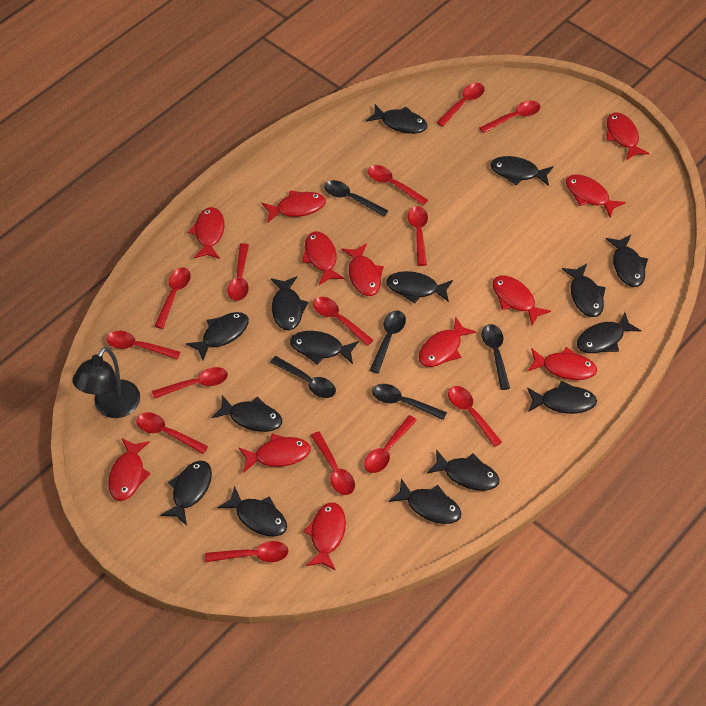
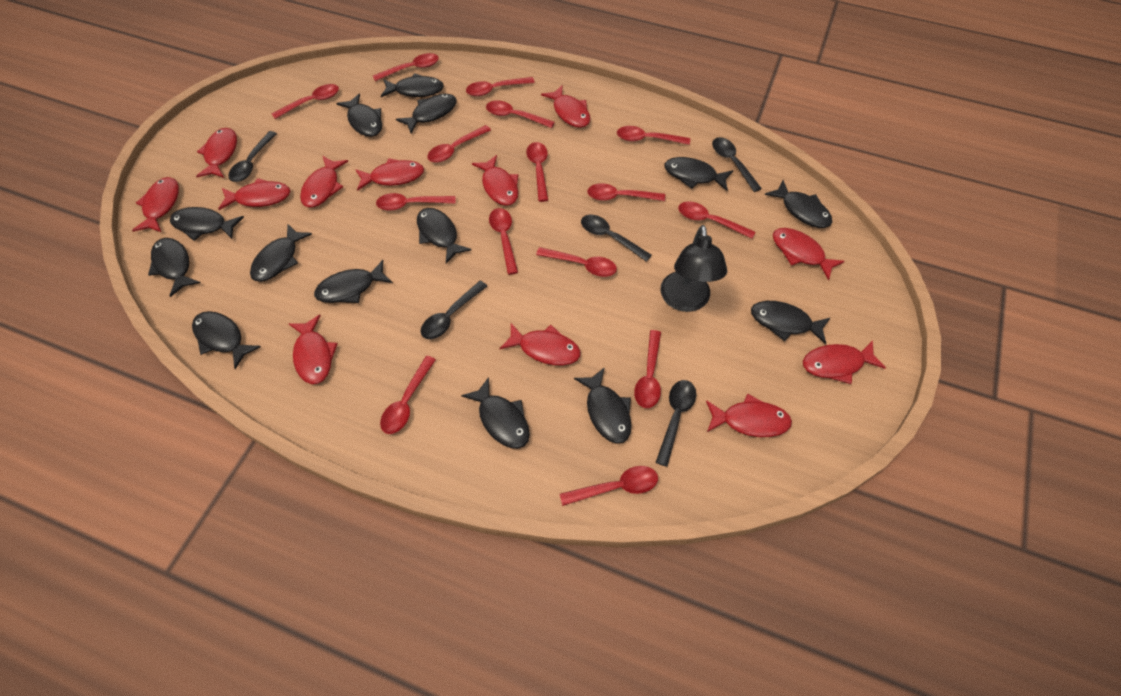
black fish: [160,461,212,526] [186,312,249,360] [212,395,282,432] [217,486,287,536] [271,276,309,330] [290,331,359,365] [366,104,428,134] [386,271,453,304] [389,478,461,524] [427,449,499,491] [490,156,554,186] [527,381,597,414] [562,263,606,317] [577,312,641,353] [606,235,648,287] = 15 -> [148,238,200,297] [170,207,244,241] [192,311,261,369] [250,224,312,282] [314,260,393,303] [336,94,382,137] [381,73,444,97] [396,94,457,133] [417,208,472,263] [461,377,530,449] [574,367,632,444] [664,157,733,191] [751,301,830,344] [765,180,832,228] = 14
red spoon: [106,331,180,359] [136,412,208,454] [152,367,228,399] [155,267,191,329] [205,541,289,562] [228,243,249,301] [311,432,355,495] [313,297,373,346] [364,415,417,473] [368,165,428,205] [408,206,428,266] [436,83,485,127] [448,386,502,447] [479,101,540,133] = 14 -> [272,84,339,119] [373,53,439,81] [376,193,456,211] [380,356,436,434] [427,125,491,163] [466,77,535,96] [486,101,555,128] [489,208,518,275] [526,142,548,202] [536,247,617,277] [560,466,658,506] [587,183,665,201] [617,126,690,145] [634,330,661,408] [678,201,755,239] = 15

